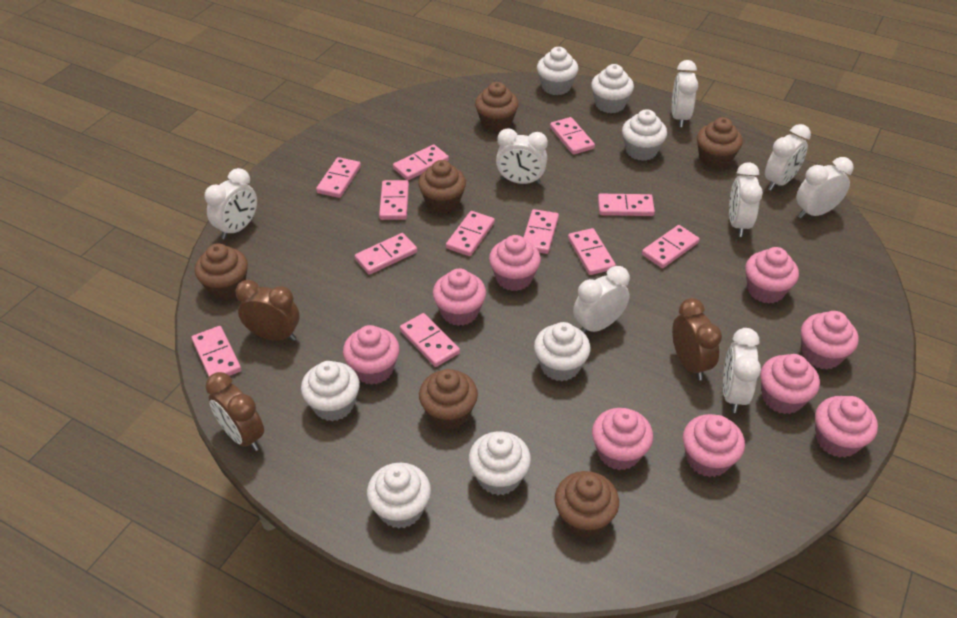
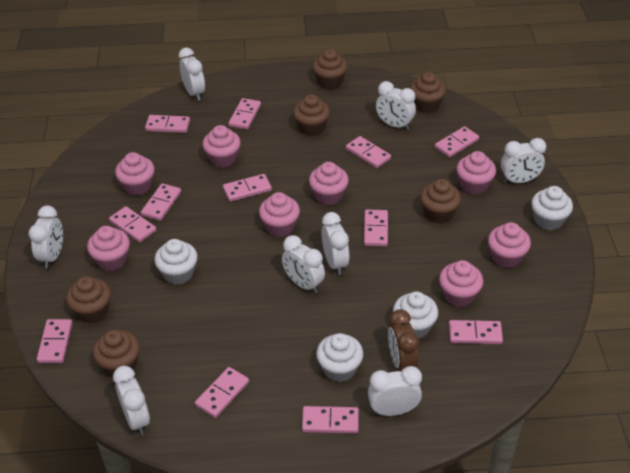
brown clock: [205,372,264,451] [235,280,299,341] [672,298,722,380] = 3 -> [388,309,419,371] = 1
pink cupcake: [343,325,400,385] [433,268,486,326] [489,235,541,291] [592,408,653,470] [683,414,745,477] [745,247,799,304] [760,354,820,414] [801,311,859,370] [815,396,878,458] = 9 -> [87,226,130,271] [115,152,155,195] [202,125,241,168] [259,192,300,237] [309,162,349,205] [439,260,483,307] [456,151,496,195] [488,222,531,268] = 8
white cupcake: [301,361,360,421] [367,463,431,529] [469,431,531,495] [534,322,591,381] [537,47,578,95] [591,64,634,113] [622,109,667,161] = 7 -> [154,239,198,285] [316,333,363,382] [393,292,438,338] [531,186,573,230] = 4

